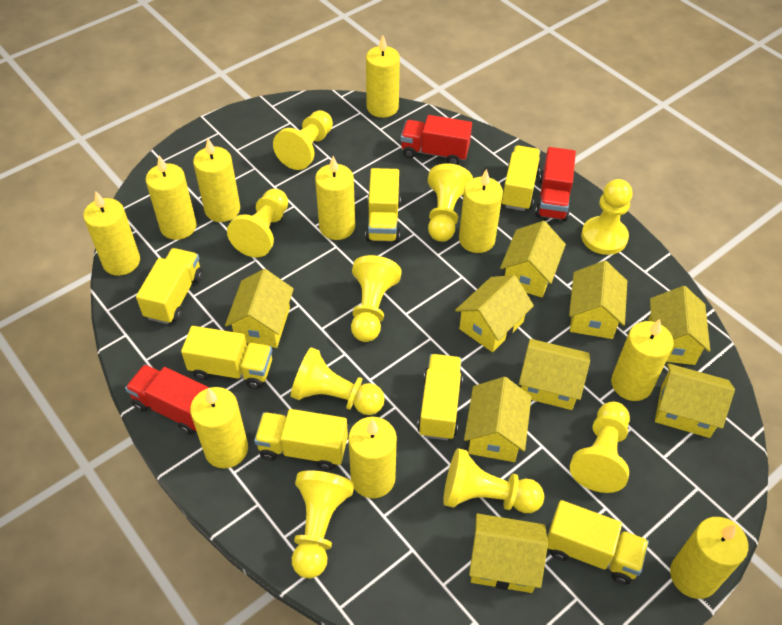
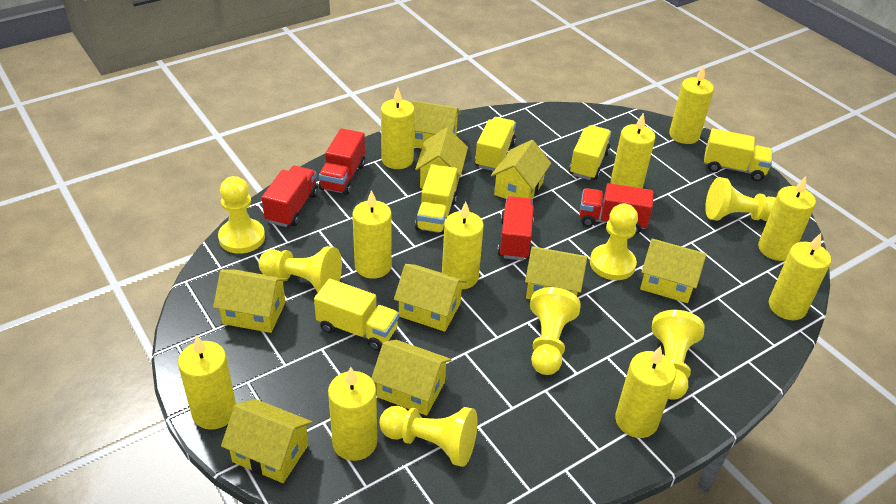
red truck: [125,364,210,435] [401,115,472,165] [535,147,576,221] = 3 -> [262,166,318,227] [319,128,365,195] [497,196,534,260] [580,183,653,234] = 4
yellow pawn: [227,189,288,257] [273,110,333,170] [291,347,385,415] [292,470,354,578] [351,255,401,342] [428,163,473,242] [443,448,544,513] [570,401,630,493] [581,179,633,255] = 9 -> [218,176,265,254] [259,246,342,292] [379,406,477,467] [530,287,581,375] [590,203,638,280] [652,310,704,400] [705,177,776,221] = 7
yellow truck: [136,248,203,324] [181,326,272,389] [254,409,348,470] [365,168,401,242] [417,354,463,440] [501,145,540,211] [547,500,649,584] = 7 -> [314,279,399,351] [415,164,457,235] [475,117,516,171] [569,125,611,180] [704,128,773,181] = 5

